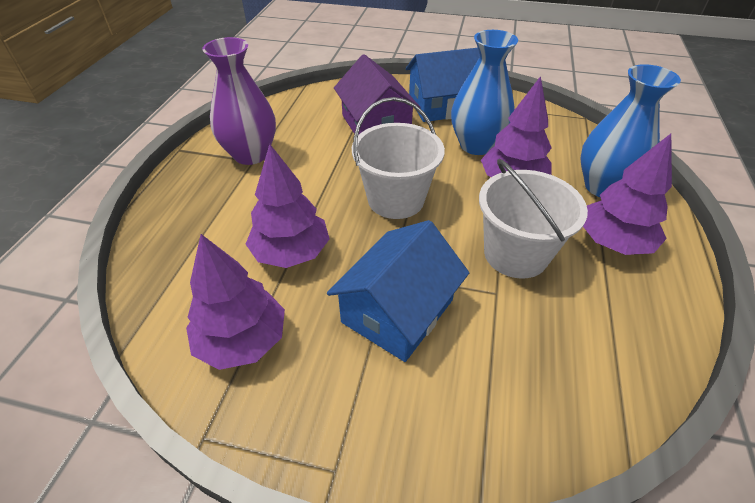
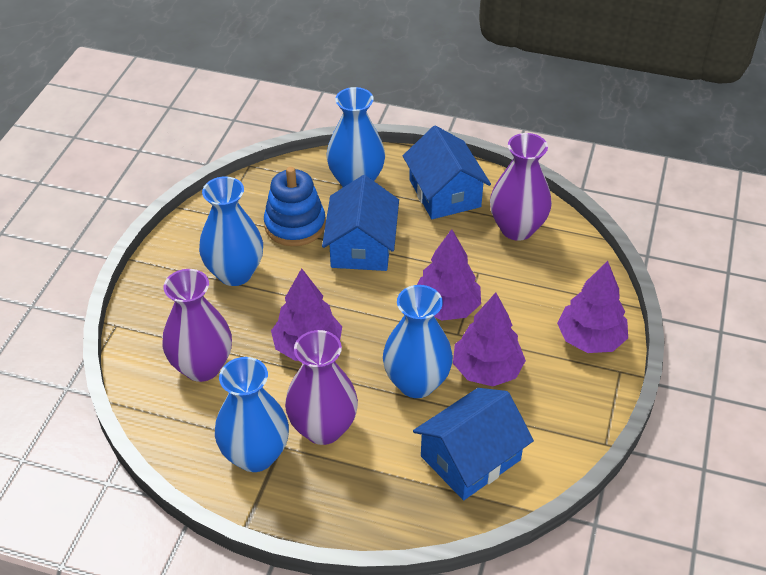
blue house: [327,220,469,362] [406,48,480,122] = 2 -> [322,175,399,271] [403,126,491,219] [413,388,534,500] = 3
blue stacking toy: none = 0 -> [264,167,326,246] = 1
blue vase: [451,30,518,155] [581,64,681,198] = 2 -> [199,176,263,286] [215,357,289,472] [327,87,385,187] [383,285,453,398] = 4
purple house: [334,54,421,134] = 1 -> none = 0
purple vase: [202,37,276,165] = 1 -> [163,269,232,382] [285,330,358,445] [490,133,552,241] = 3
white bucket: [352,97,445,219] [479,159,588,279] = 2 -> none = 0

